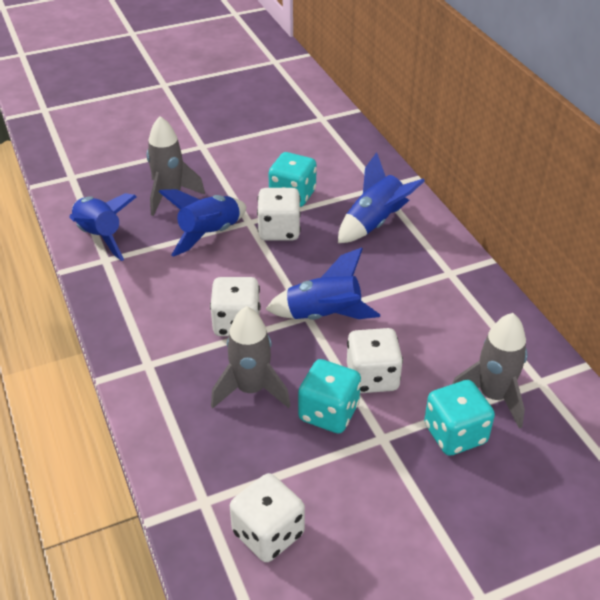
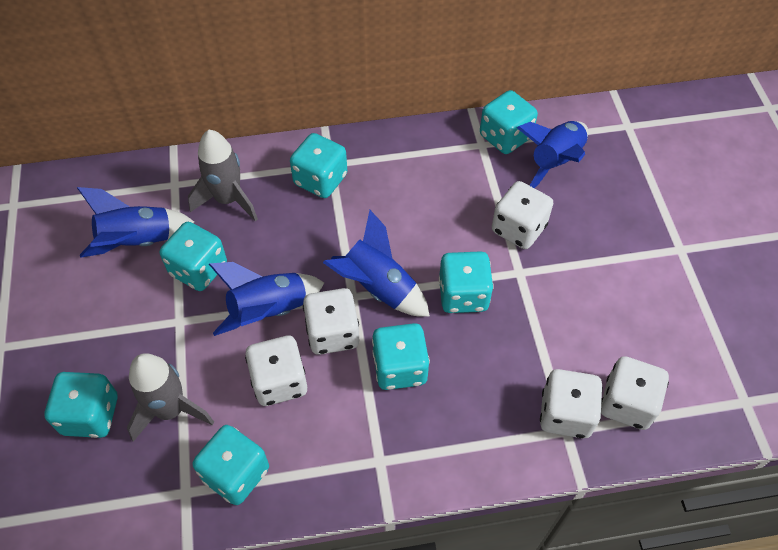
grey rocket: [146,116,205,216] [211,306,291,408] [452,313,528,429] = 3 -> [127,353,214,442] [188,130,258,222] = 2
turquoise dice: [268,152,317,207] [298,359,361,433] [424,380,495,456] = 3 -> [44,372,118,438] [160,222,227,291] [193,425,269,505] [290,133,347,198] [372,323,430,390] [439,251,494,313] [480,90,538,154] = 7
white dice: [210,277,261,336] [230,473,305,562] [257,188,301,241] [347,328,403,393] = 4 -> [245,336,307,406] [303,288,359,355] [492,181,553,249] [540,369,603,438] [601,356,669,430] = 5

